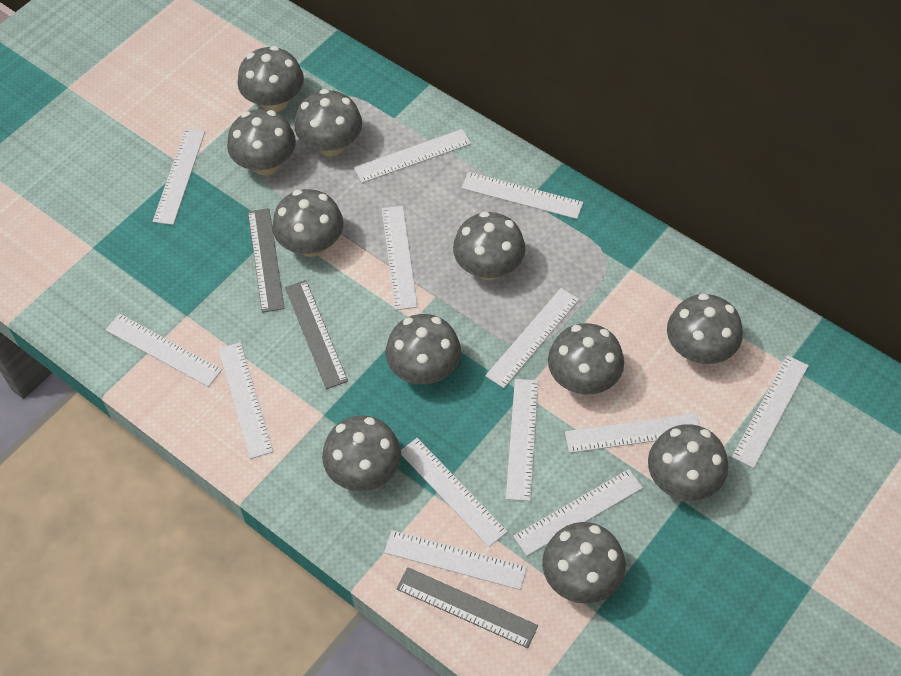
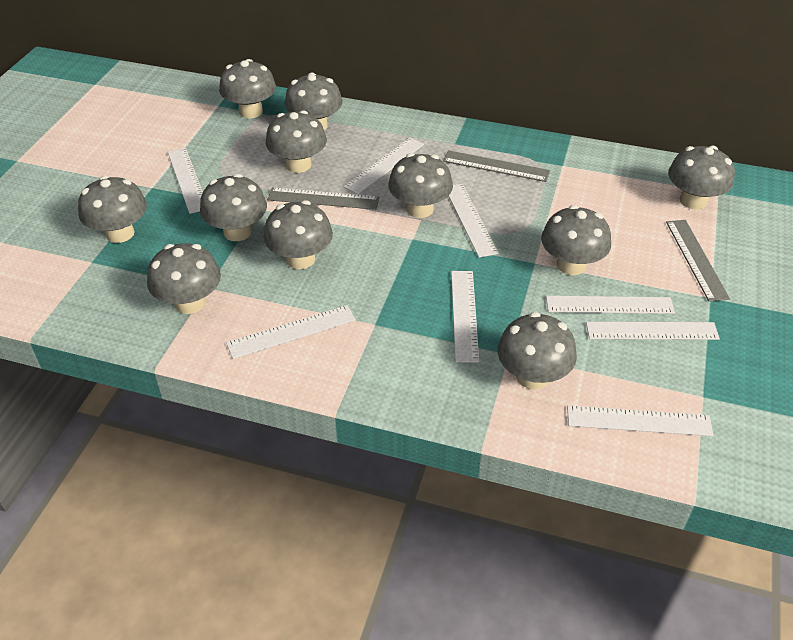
white ruler: [106,313,222,387] [153,128,205,225] [218,342,273,459] [354,129,471,183] [382,206,418,310] [384,530,527,590] [401,438,508,547] [462,172,583,219] [485,288,579,388] [506,379,538,501] [513,469,643,556] [565,413,700,453] [732,355,809,468] = 13 -> [168,148,203,214] [226,305,356,359] [343,138,424,195] [449,184,499,258] [451,271,479,363] [546,296,675,314] [567,405,714,436] [586,322,720,340] = 8

